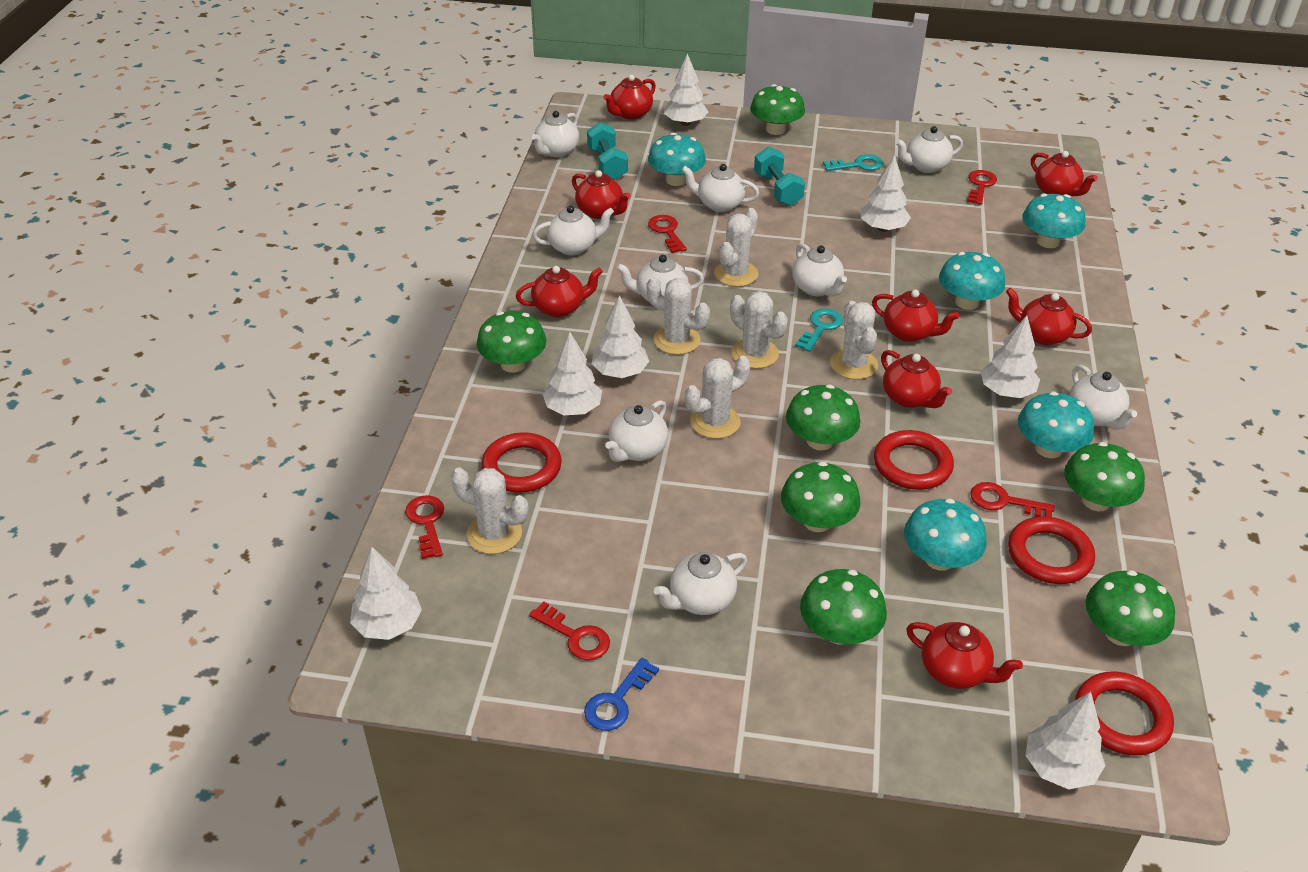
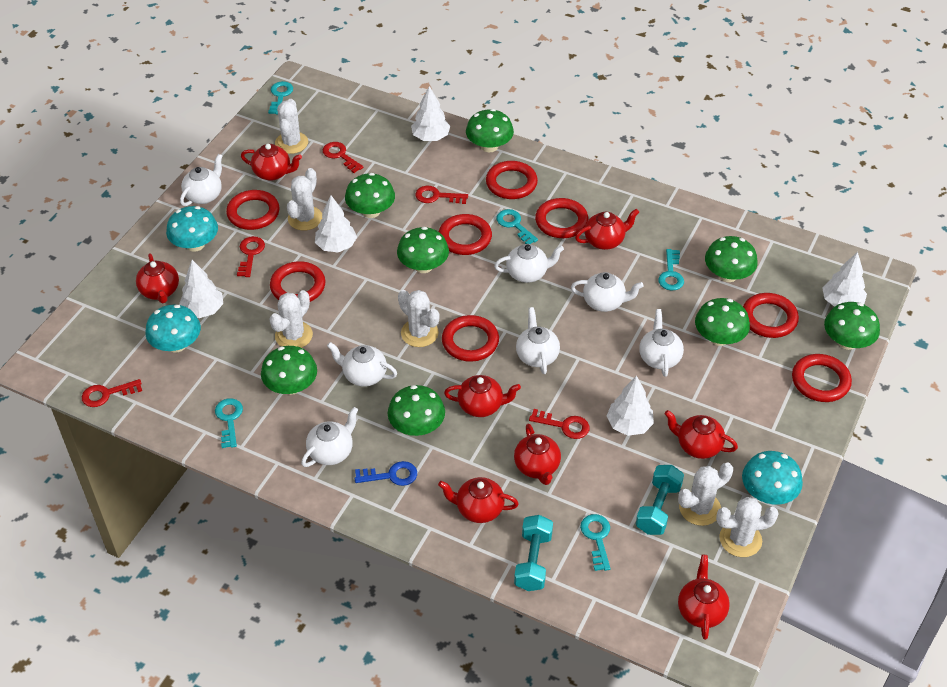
green mushroom: [477,311,546,373] [750,84,805,135] [781,461,861,532] [786,384,860,451] [800,569,887,645] [1064,442,1145,511] [1086,570,1175,646] = 7 -> [261,346,317,395] [345,173,395,218] [388,385,445,436] [397,227,449,273] [466,109,514,152] [695,298,750,346] [705,236,758,282] [824,302,880,350] = 8
red ring: [482,432,562,493] [874,430,954,490] [1008,516,1095,584] [1075,672,1174,755] = 4 -> [226,190,280,230] [270,261,325,302] [439,214,492,255] [442,315,499,362] [486,161,538,199] [535,198,589,238] [743,293,799,338] [792,354,852,402] = 8
turquoise key: [795,308,843,352] [823,154,883,171] = 2 -> [215,398,243,448] [268,81,293,115] [497,209,538,244] [580,514,610,571] [658,249,684,291] = 5
turquoise mushroom: [648,133,706,186] [904,498,987,571] [939,252,1005,310] [1018,391,1094,458] [1023,193,1085,248] = 5 -> [145,305,201,353] [166,206,218,252] [742,451,803,505] = 3
white teapot: [532,111,579,157] [532,206,614,255] [605,400,668,462] [616,255,704,301] [654,552,747,615] [682,164,759,212] [792,244,847,296] [895,126,963,173] [1069,365,1137,430] = 9 -> [180,154,222,206] [301,407,358,467] [327,342,397,387] [494,244,564,283] [516,307,560,374] [571,272,644,312] [639,309,684,377] = 7
white tree: [350,547,422,640] [543,332,602,415] [591,295,649,378] [664,53,708,126] [861,155,911,232] [981,315,1040,398] [1026,692,1106,789] = 7 -> [179,260,223,318] [315,196,357,252] [411,86,450,141] [607,376,654,436] [823,252,867,307] = 5

